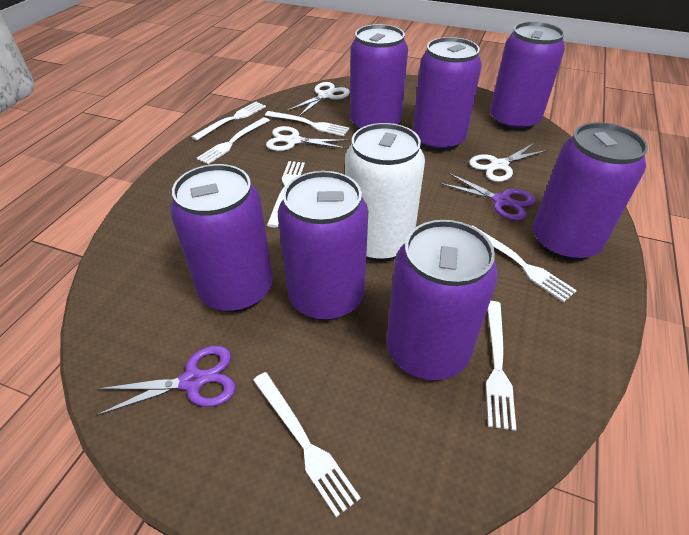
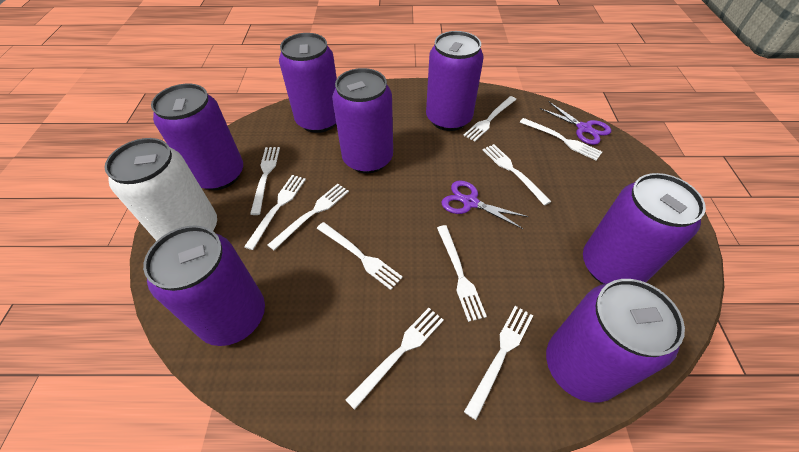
white fork: [191,102,266,141] [197,117,270,164] [253,372,361,517] [265,111,349,136] [267,161,305,228] [472,225,577,302] [486,301,516,431] = 7 -> [244,175,306,250] [250,147,280,215] [268,184,349,250] [317,222,403,290] [346,308,444,410] [437,225,487,322] [463,96,517,141] [464,306,533,420] [483,144,551,206] [520,118,602,160] = 10
white scissors: [266,126,349,151] [287,82,350,116] [469,143,548,182] = 3 -> none = 0

